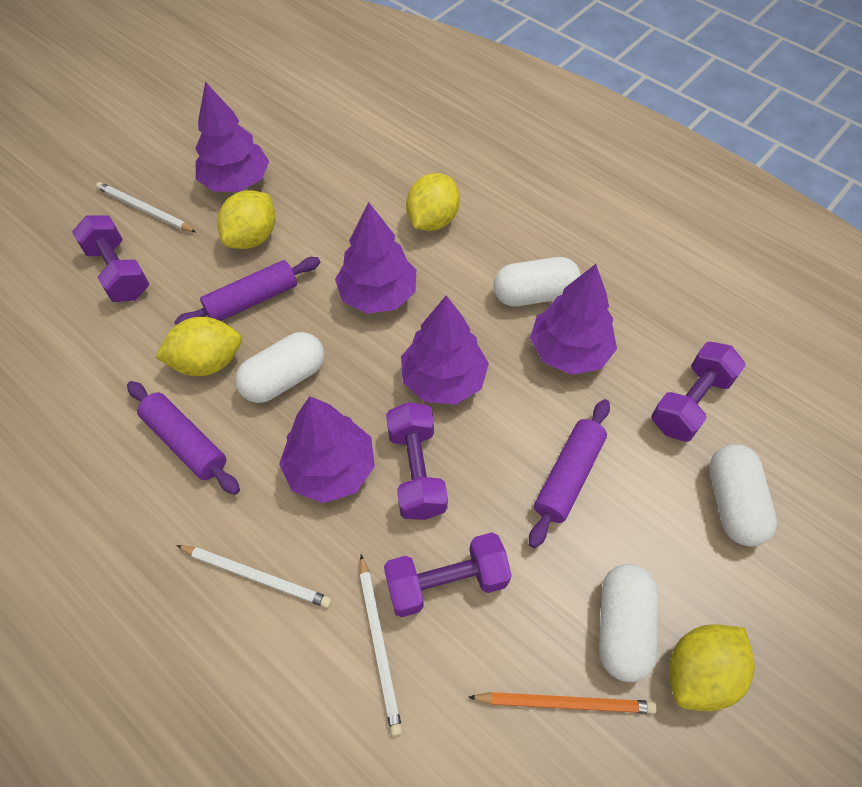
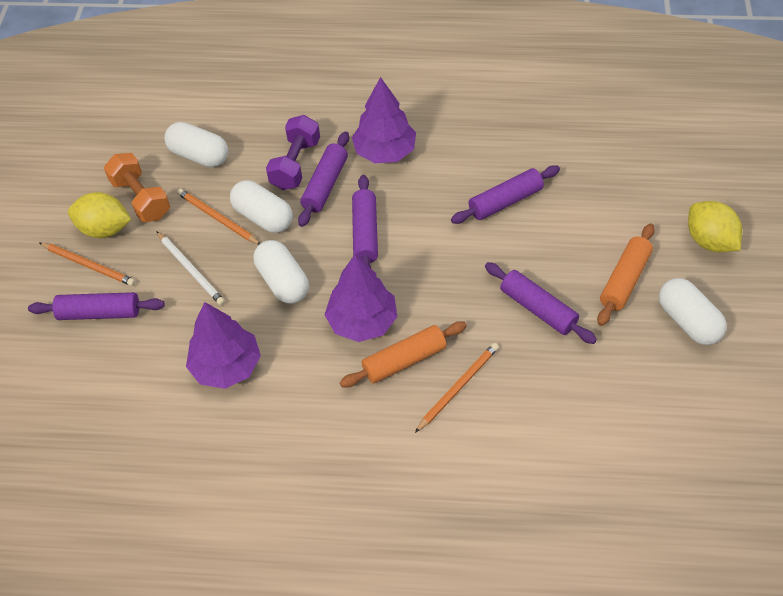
orange dumbbell: none = 0 -> [104,153,170,222] = 1
orange pencil: [468,692,657,714] = 1 -> [39,242,135,286] [177,189,261,245] [415,343,499,433] = 3
orange rolling pin: none = 0 -> [340,321,467,388] [597,224,655,326] = 2
purple dumbbell: [72,215,149,302] [384,532,512,617] [386,402,448,520] [651,342,746,442] = 4 -> [266,115,320,190] = 1
purple rolling pin: [127,381,240,495] [174,257,320,325] [529,399,610,548] = 3 -> [28,292,165,320] [298,131,349,227] [352,175,378,268] [451,165,560,224] [485,262,597,344] = 5
purple tree: [195,82,269,192] [279,396,375,503] [335,202,416,313] [401,296,489,405] [530,264,617,375] = 5 -> [186,302,261,389] [325,254,397,342] [352,77,416,163] = 3
white pencil: [96,182,196,232] [176,545,332,608] [360,555,403,736] = 3 -> [156,231,225,305] = 1
yellow lemon: [155,317,242,376] [218,190,275,249] [406,173,460,231] [669,624,755,711] = 4 -> [68,192,131,238] [688,201,742,252] = 2

